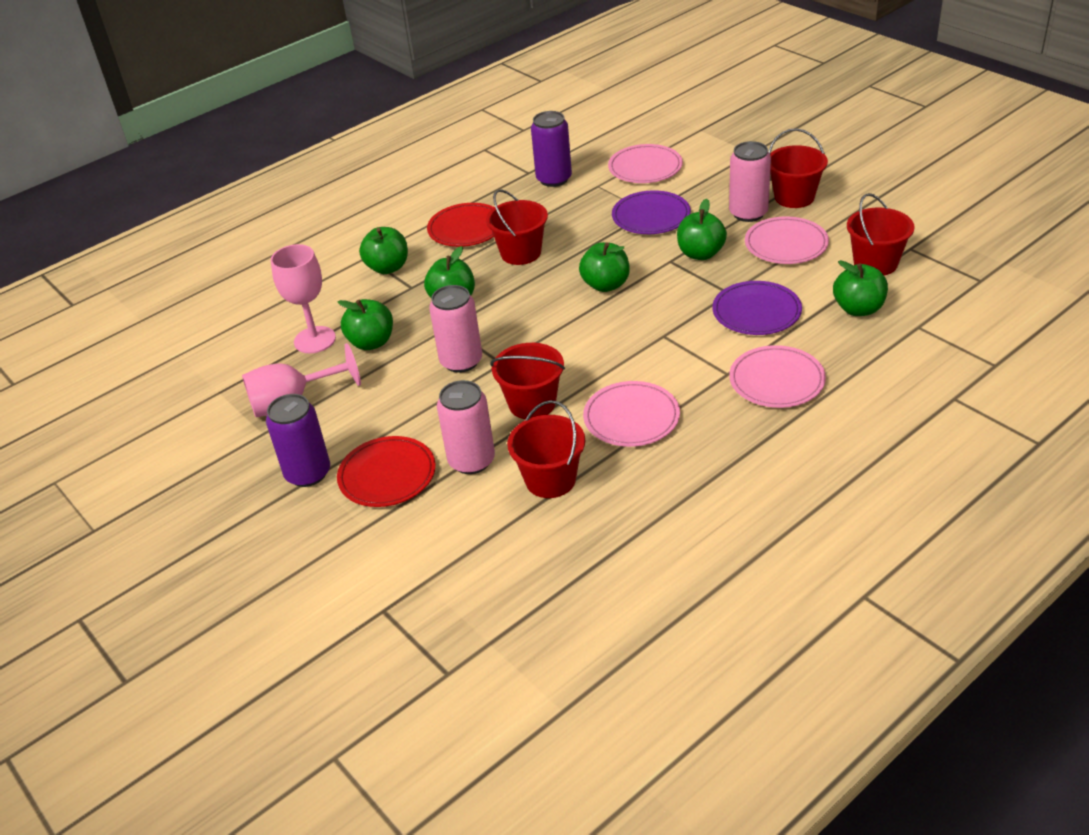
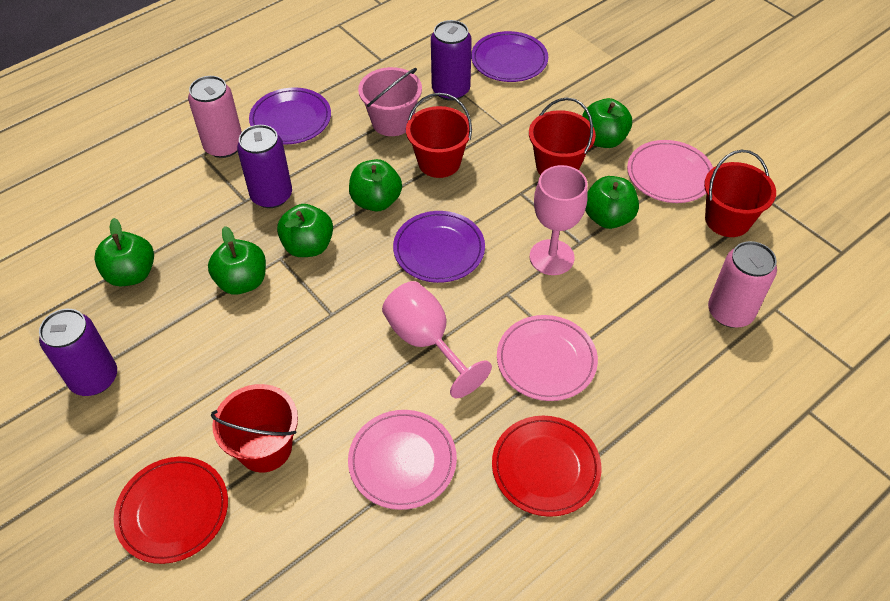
pink bucket: none = 0 -> [358,67,422,136] = 1
pink can: [429,285,482,373] [437,380,495,474] [729,141,771,222] = 3 -> [188,76,242,158] [708,241,777,328] = 2
pink plate: [583,381,680,447] [608,144,683,183] [729,345,826,408] [745,216,829,264] = 4 -> [348,410,457,510] [497,315,598,401] [627,140,713,203] = 3
purple can: [266,394,330,487] [531,111,572,187] = 2 -> [39,309,117,396] [237,125,292,208] [431,20,472,101] = 3
purple plate: [612,190,691,234] [712,281,802,335] = 2 -> [249,87,331,144] [393,211,485,283] [471,31,548,82] = 3
red bucket: [486,189,548,265] [490,343,565,419] [507,400,585,498] [768,128,828,208] [847,193,915,276] = 5 -> [211,384,298,472] [406,93,472,178] [529,98,596,175] [704,150,776,237] = 4

